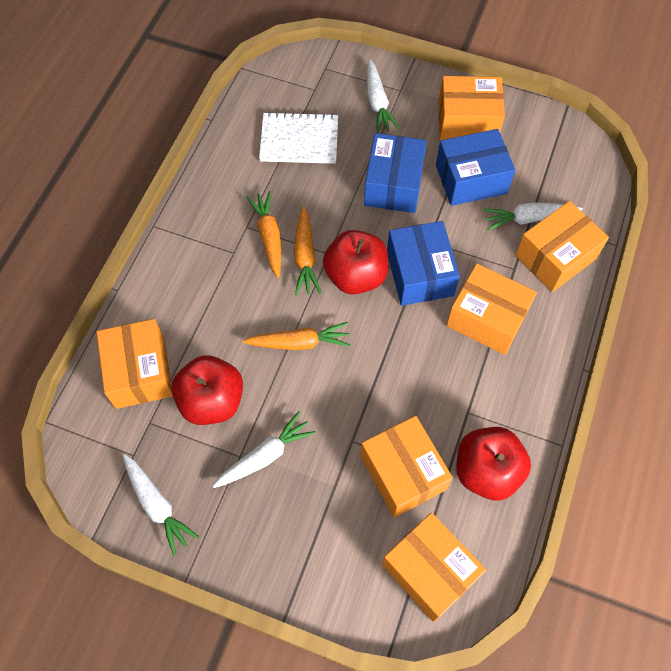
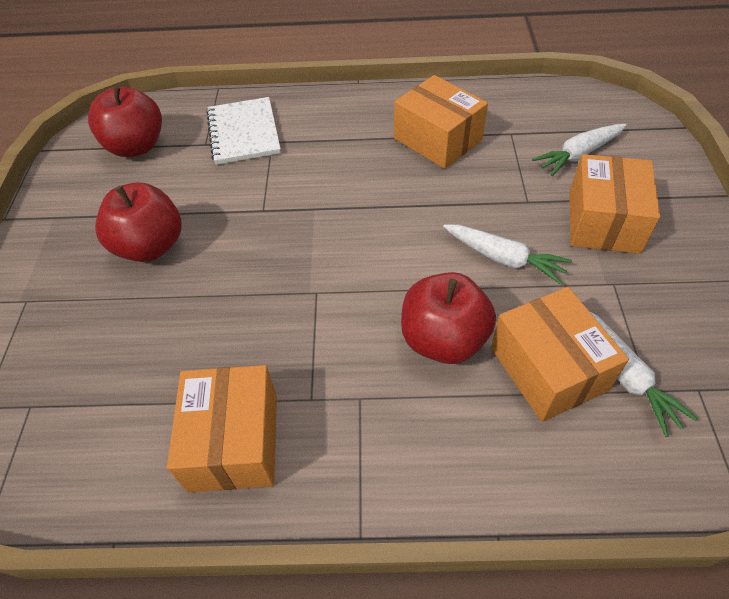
blue box: [364,133,427,213] [387,221,460,306] [436,129,515,206] = 3 -> none = 0
orange box: [96,319,173,409] [360,416,453,517] [382,512,486,622] [438,76,505,141] [446,263,537,355] [515,201,609,292] = 6 -> [167,365,277,492] [394,75,488,169] [491,287,629,422] [569,154,660,254] = 4
orange carrot: [243,322,350,350] [246,191,281,278] [294,206,322,295] = 3 -> none = 0
white carrot: [123,454,199,556] [213,411,315,488] [367,59,400,133] [483,202,583,230] = 4 -> [443,225,572,285] [532,124,626,176] [589,311,698,437] = 3

